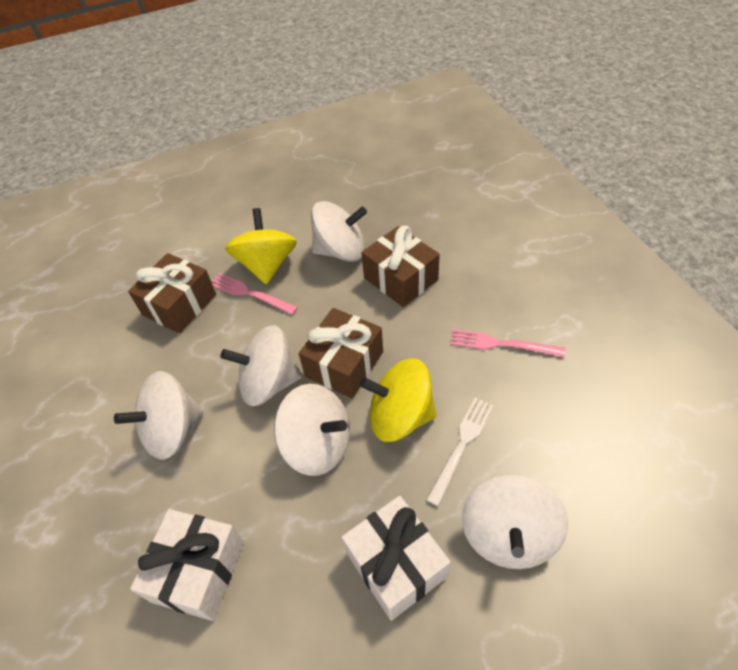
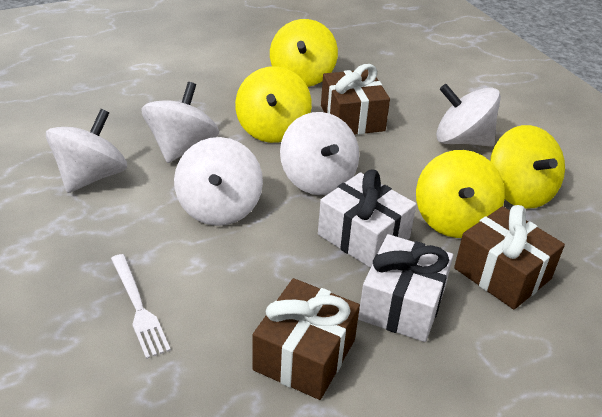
pink fork: [212,273,298,315] [450,329,565,357] = 2 -> none = 0
yellow spinning top: [225,208,297,285] [360,358,436,442] = 2 -> [235,66,312,143] [270,19,338,87] [416,150,505,238] [490,125,565,209] = 4

